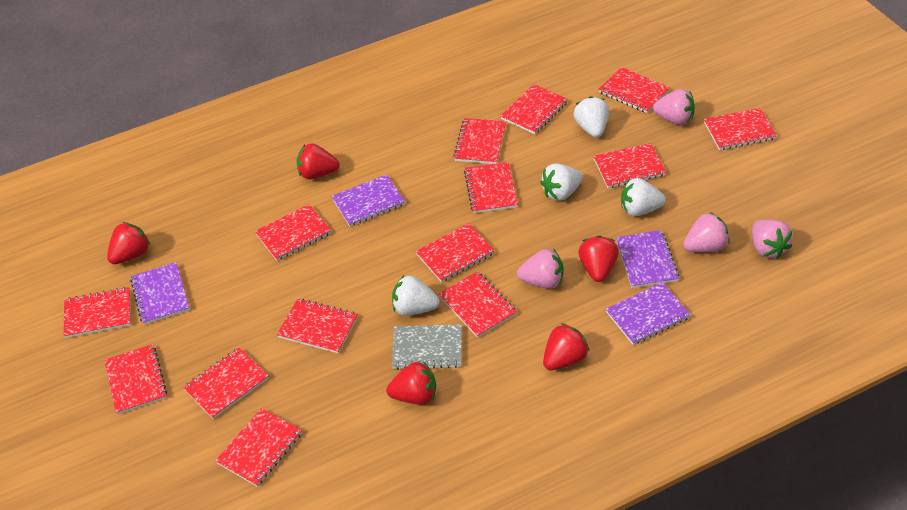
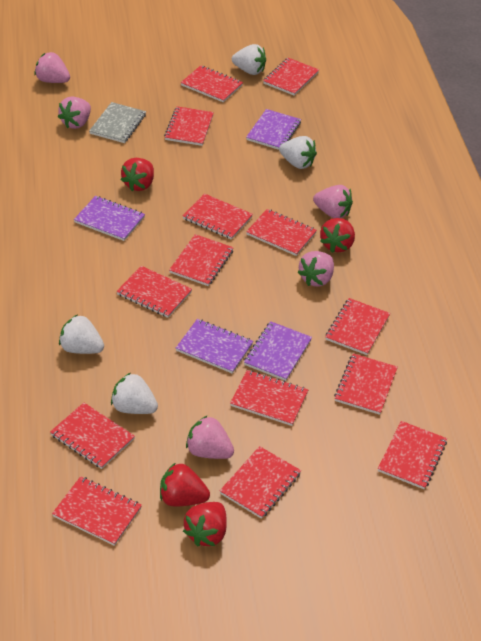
pink strawberry: [517,249,564,289] [653,89,695,125] [683,212,730,252] [752,219,793,259] = 4 -> [34,52,70,83] [58,96,91,129] [186,415,234,459] [297,251,334,286] [313,185,353,218] = 5
red strawberry: [107,222,150,264] [296,143,340,180] [386,361,436,405] [543,323,589,370] [578,236,619,282] = 5 -> [121,158,154,191] [160,462,210,507] [183,502,227,546] [320,218,355,253] = 4

